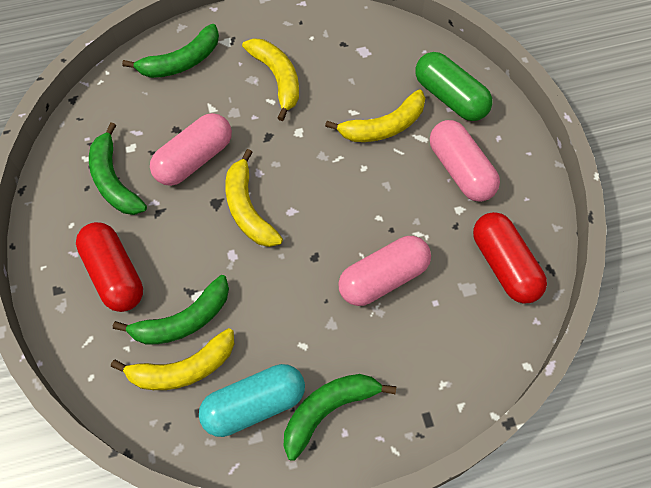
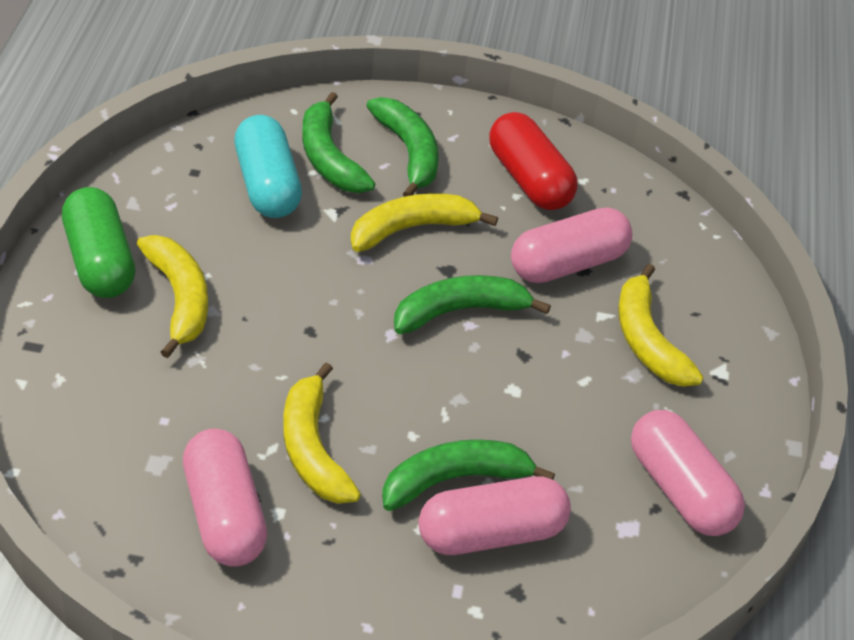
pink capsule: [150,113,232,186] [338,236,431,306] [430,120,500,202] = 3 -> [183,429,267,567] [418,476,571,555] [511,207,633,283] [631,410,745,536] = 4
red capsule: [76,222,143,312] [473,212,547,304] = 2 -> [489,112,578,210] = 1

